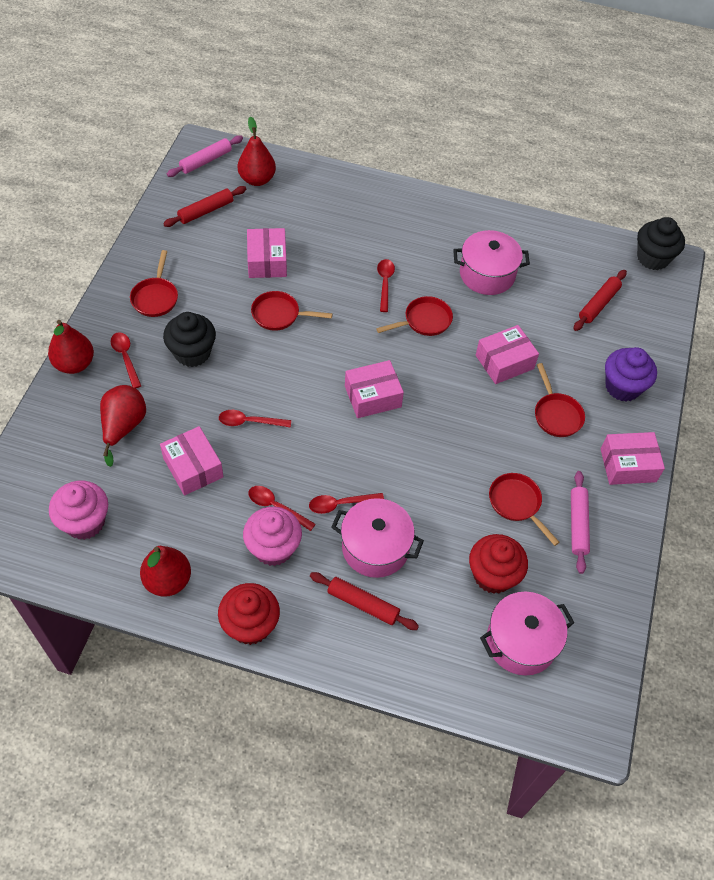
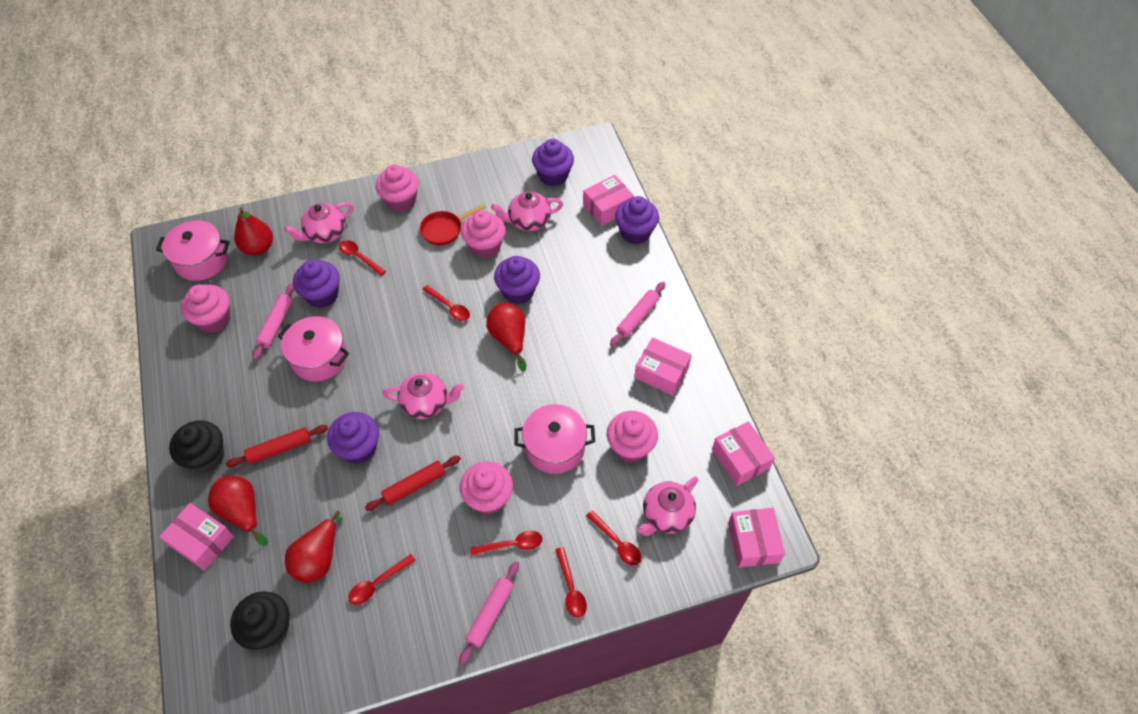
pink cupcake: [49,481,108,540] [243,507,302,566] = 2 -> [181,284,230,333] [376,164,419,212] [460,461,513,515] [461,210,506,259] [607,411,658,463] = 5
pink rolling pin: [167,135,243,177] [571,471,590,574] = 2 -> [252,283,295,361] [459,562,519,665] [610,282,665,346] = 3
pink teapot: none = 0 -> [284,202,354,243] [382,372,464,419] [491,191,563,231] [638,477,698,536] = 4
purple cupcake: [605,347,657,401] = 1 -> [293,260,340,308] [327,412,379,464] [494,256,540,304] [532,139,574,186] [615,196,659,244] = 5
red cupcake: [218,583,280,645] [469,534,528,594] = 2 -> none = 0
red pan: [130,250,178,317] [251,291,333,331] [376,296,453,336] [489,473,560,546] [535,363,585,437] = 5 -> [420,204,486,245] = 1
red rolling pin: [163,186,246,227] [310,572,419,630] [574,270,627,331] = 3 -> [226,425,328,467] [365,456,461,511] = 2
red spoon: [111,332,141,388] [219,410,291,428] [248,486,316,531] [309,493,384,514] [377,259,395,312] = 5 -> [339,240,386,276] [348,554,416,605] [422,285,470,321] [470,531,542,556] [555,547,587,618] [586,510,641,565] = 6

